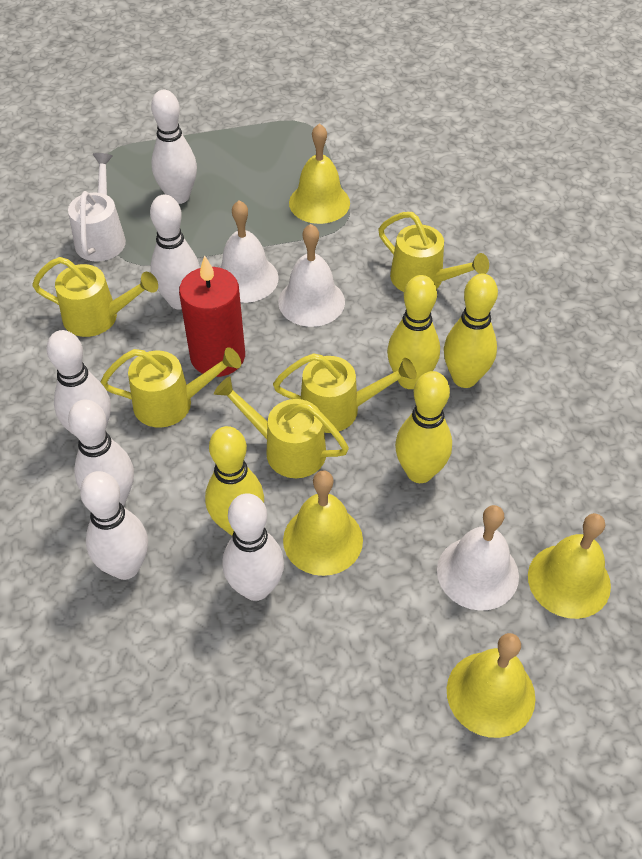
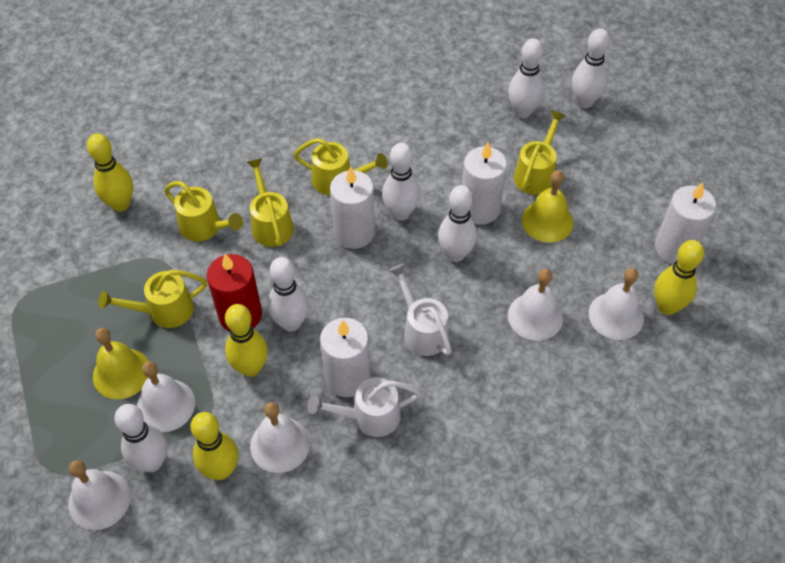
white bell: [219,201,279,303] [278,224,345,327] [437,505,519,611] = 3 -> [68,460,131,530] [137,361,195,432] [250,402,310,473] [508,269,563,341] [589,268,644,340] = 5
white candle: none = 0 -> [320,318,370,397] [330,167,375,249] [462,142,507,225] [655,183,716,264] = 4
white watering can: [68,153,126,262] = 1 -> [308,377,421,437] [389,263,452,356] = 2
yellow bell: [283,471,363,576] [289,123,350,224] [447,633,536,738] [528,513,611,619] = 4 -> [93,328,148,399] [522,170,574,243] = 2

